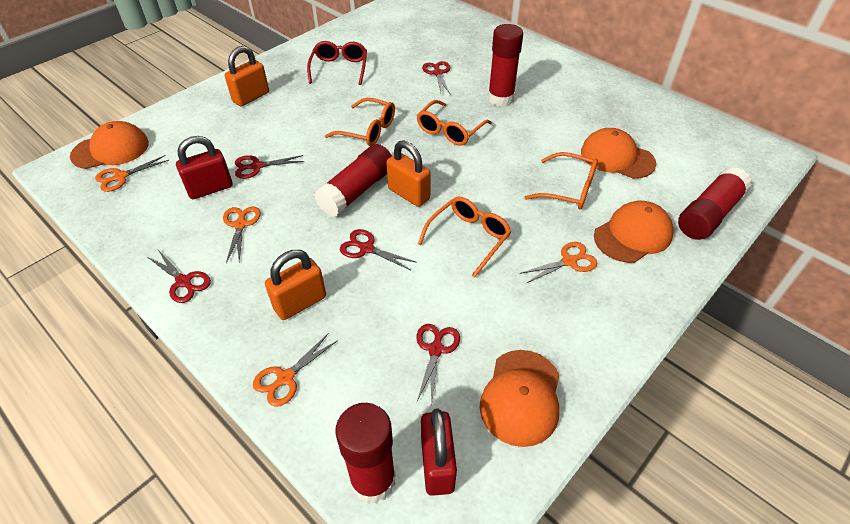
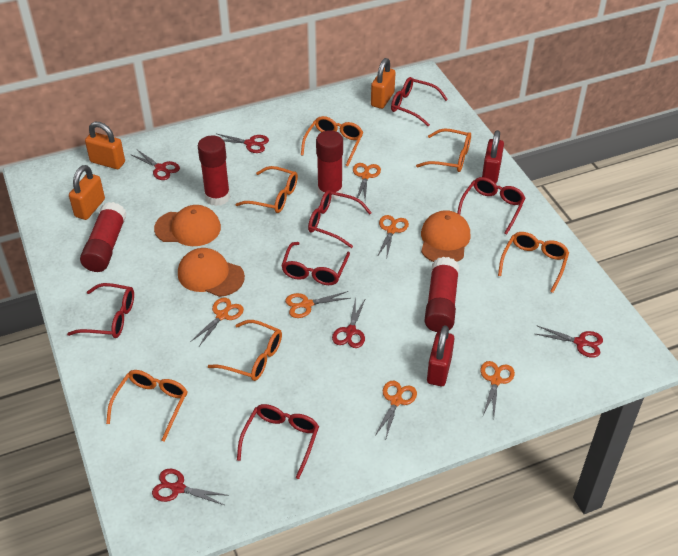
orange cap: [70,121,149,169] [480,350,559,447] [581,128,656,179] [594,201,674,263] = 4 -> [154,205,221,246] [178,248,245,297] [421,210,471,262] = 3
orange glasses: [325,98,395,146] [417,100,492,145] [418,196,511,278] [524,152,598,209] = 4 -> [106,370,188,442] [208,320,282,381] [235,166,298,213] [301,116,363,167] [416,128,471,172] [498,232,569,293] = 6
orange scissors: [95,155,169,192] [223,206,261,263] [253,333,338,407] [519,242,598,283] = 4 -> [190,297,244,346] [285,291,351,318] [353,163,381,200] [375,381,417,438] [377,215,409,257] [481,361,515,416] = 6
red glasses: [307,41,367,85] = 1 -> [67,283,134,338] [237,404,319,479] [281,242,350,285] [308,190,372,248] [391,77,448,126] [457,177,525,234] = 6

